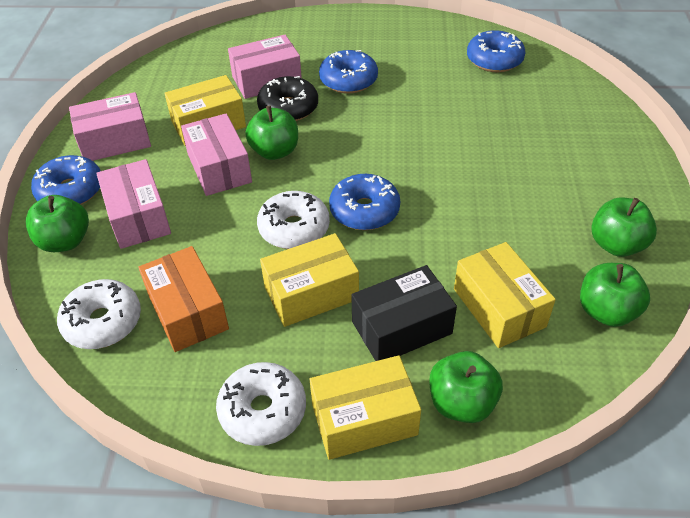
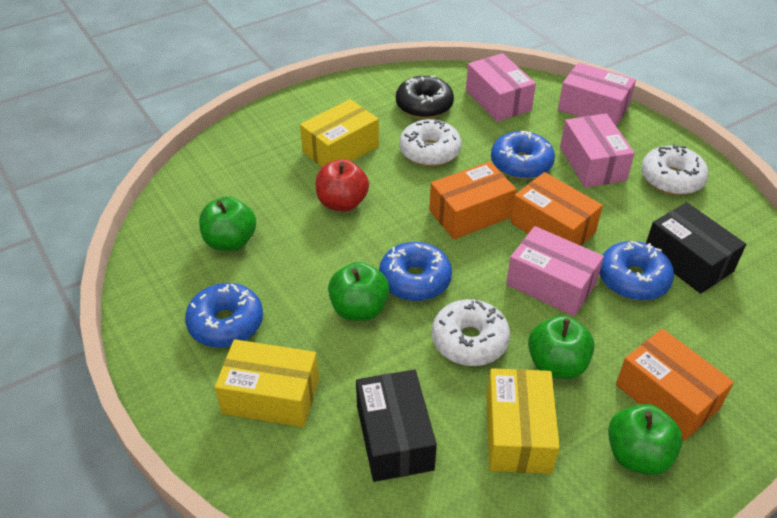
black box: [351,265,457,361] = 1 -> [356,369,437,482] [646,202,746,294] = 2
green apple: [26,195,89,252] [245,105,298,160] [430,351,503,423] [580,263,650,327] [591,197,657,257] = 5 -> [199,196,256,251] [328,262,389,321] [528,316,595,379] [608,404,683,475] = 4
orange box: [138,246,229,352] = 1 -> [429,161,517,240] [510,172,603,246] [616,329,734,441] = 3
red apple: none = 0 -> [316,159,369,212] = 1
yellow box: [165,75,246,146] [260,233,359,327] [310,355,421,460] [454,242,556,348] = 4 -> [215,339,319,427] [300,99,379,167] [486,368,560,474] = 3

